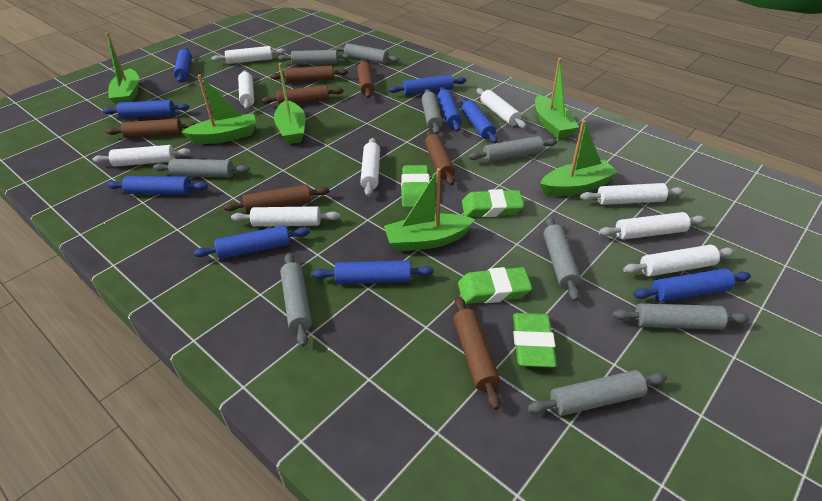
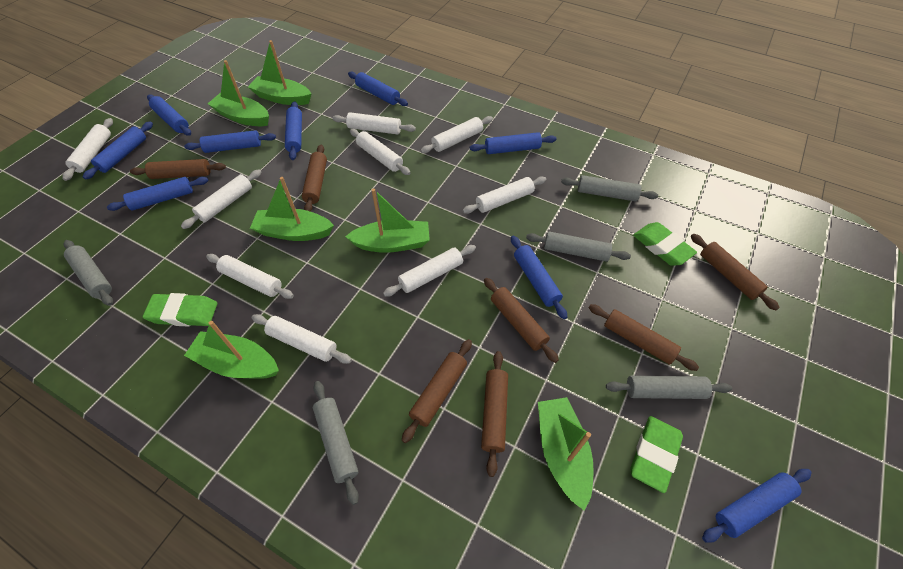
green eraser: [401,165,429,208] [458,267,532,304] [462,189,524,217] [513,313,557,368] = 4 -> [143,293,217,326] [630,416,683,493] [633,222,697,266] = 3
grey rolling pin: [153,159,250,177] [278,50,351,65] [280,253,312,347] [334,43,399,64] [422,89,443,134] [468,136,557,162] [528,370,667,416] [543,216,581,301] [612,303,750,330] = 9 -> [64,240,113,306] [313,381,359,505] [526,231,631,262] [561,175,658,202] [606,376,732,399] = 5

